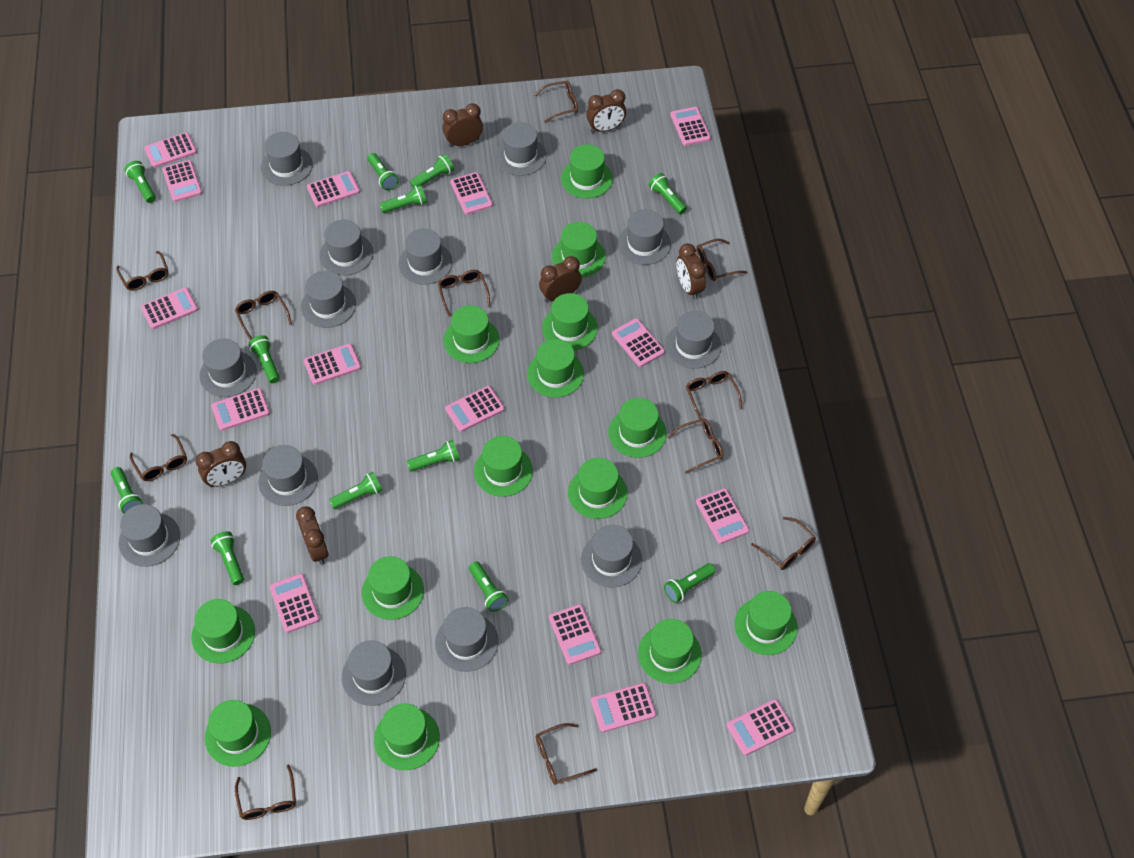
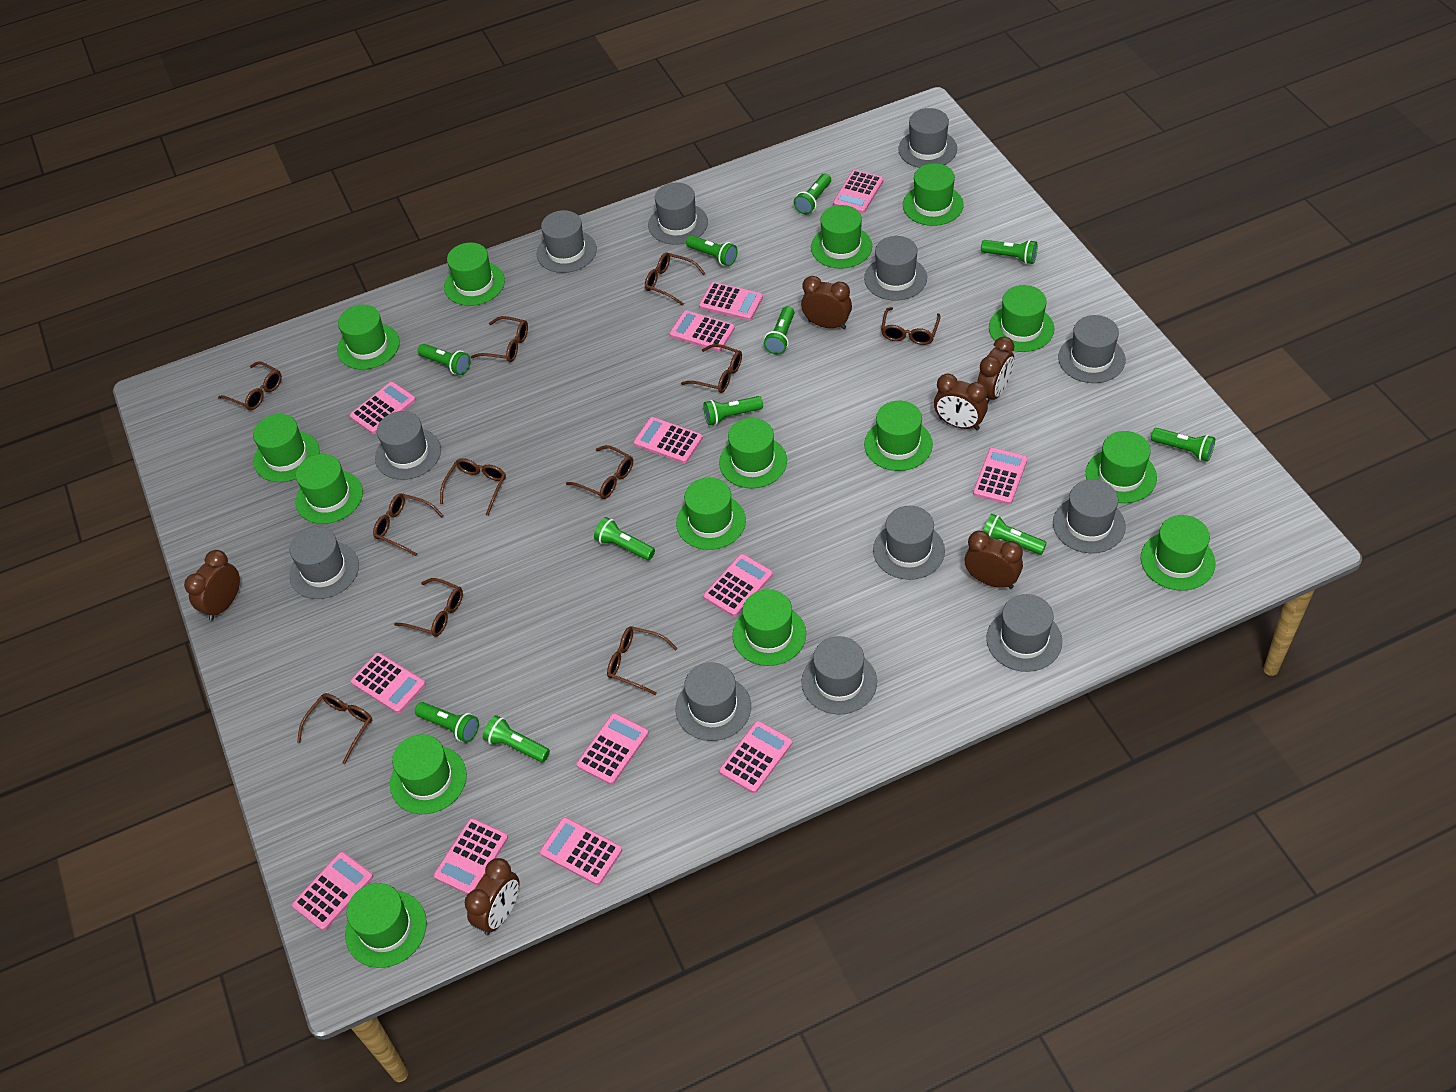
green flashlight: [111,467,143,513] [124,161,156,203] [211,531,244,585] [249,335,280,383] [329,472,383,509] [367,153,399,190] [380,185,427,213] [407,440,460,471] [410,154,454,188] [469,561,509,612] [649,173,687,214] [664,563,716,603] = 12 -> [415,702,479,742] [418,344,471,375] [483,715,550,762] [594,517,655,560] [686,235,738,266] [703,396,763,425] [764,306,795,354] [794,173,831,214] [981,240,1038,264] [983,513,1047,555] [1151,428,1215,462] = 11
green hat: [191,599,255,663] [205,700,271,767] [362,556,424,620] [374,703,440,770] [444,305,499,363] [474,436,533,497] [527,339,584,398] [542,293,598,351] [552,222,606,278] [561,144,613,199] [568,458,628,519] [608,398,667,458] [638,619,702,684] [734,591,798,655] = 14 -> [253,414,320,482] [295,454,363,524] [337,305,400,370] [345,883,427,968] [390,734,467,814] [444,243,505,306] [676,478,746,550] [719,418,787,488] [732,589,806,666] [811,205,872,269] [864,401,933,471] [903,163,964,226] [989,285,1054,352] [1086,431,1157,503] [1141,515,1216,591] = 15
grey hat: [119,504,180,567] [199,339,257,397] [258,445,318,506] [261,132,313,186] [301,271,356,328] [319,220,373,275] [342,640,406,706] [398,228,453,285] [435,607,499,672] [495,122,547,176] [581,525,642,587] [618,209,671,265] [665,311,721,369] = 13 -> [289,527,359,599] [375,411,441,480] [537,210,597,273] [648,183,708,245] [676,662,751,741] [801,636,877,715] [864,236,927,301] [873,506,945,580] [898,108,957,168] [986,594,1062,672] [1053,479,1126,553] [1058,315,1125,383] = 12
pink calculator: [141,287,198,329] [144,132,197,168] [162,160,202,202] [211,388,270,431] [269,574,320,633] [304,343,361,385] [307,171,360,207] [445,386,505,432] [450,172,493,215] [549,604,601,665] [591,683,656,732] [612,318,665,367] [670,107,711,146] [696,488,749,544] [726,699,794,756] = 15 -> [292,852,373,931] [350,382,416,434] [351,652,426,713] [434,818,508,894] [540,817,622,885] [577,713,649,785] [634,417,703,463] [670,310,735,351] [699,282,763,320] [703,554,773,617] [719,721,792,793] [833,170,884,213] [973,448,1028,505] = 13

